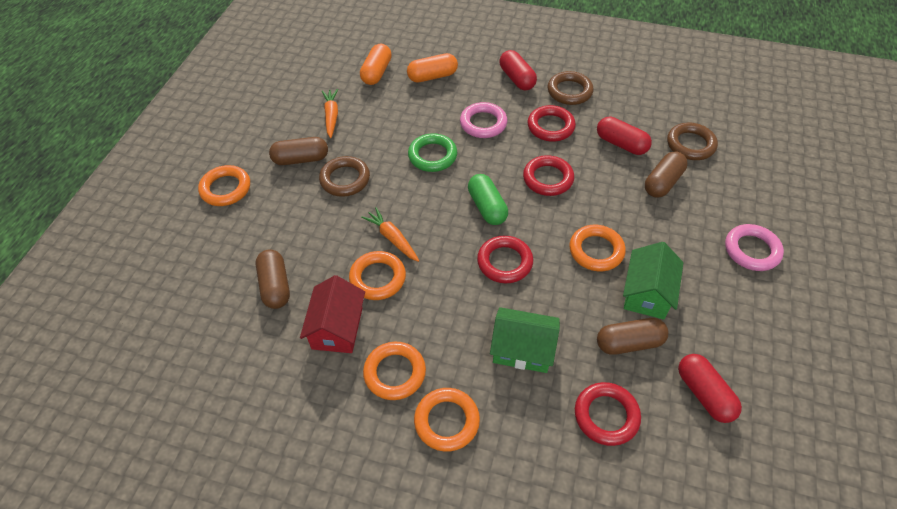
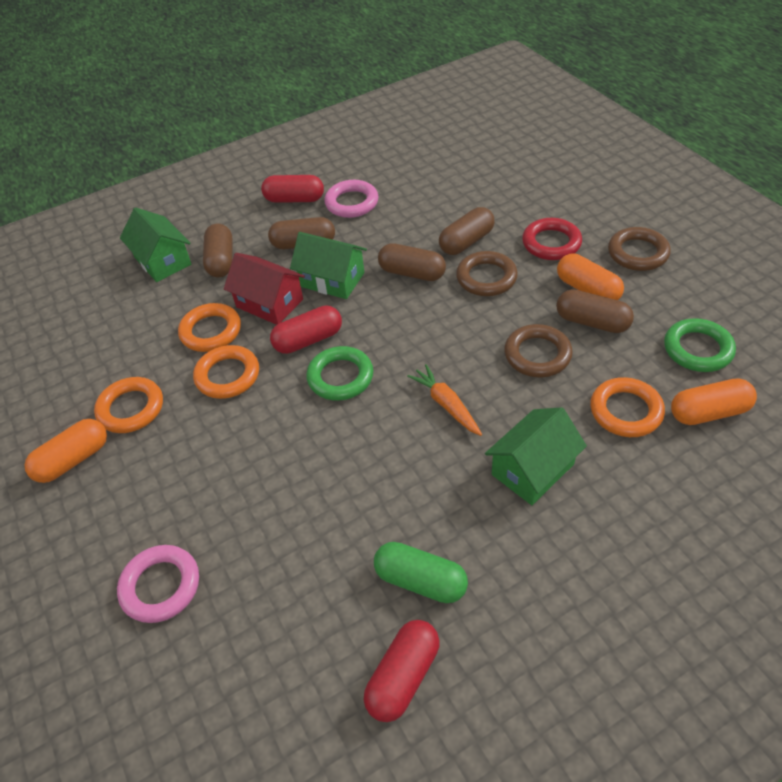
brown capsule: [255,249,290,309] [269,137,328,165] [597,318,668,355] [645,151,687,198] = 4 -> [203,224,233,278] [268,217,335,249] [378,243,446,281] [439,207,495,255] [556,289,634,333] = 5
green house: [490,307,560,373] [623,242,683,319] = 2 -> [120,207,191,282] [290,232,367,299] [485,407,587,505] = 3
green ring: [408,133,457,172] = 1 -> [306,346,373,401] [664,318,736,372] = 2
orange capsule: [360,44,392,85] [407,53,458,83] = 2 -> [24,419,107,483] [557,254,624,300] [671,378,757,425] = 3
orange carrot: [322,89,338,138] [361,207,419,262] = 2 -> [407,364,482,436] = 1
orange ring: [198,165,250,206] [349,251,406,300] [363,342,426,400] [414,388,480,452] [569,225,626,271] = 5 -> [94,377,163,433] [178,303,241,352] [193,345,259,399] [590,377,665,437] = 4
red ring: [477,235,533,283] [523,155,574,196] [528,105,576,142] [575,382,641,446] = 4 -> [522,218,582,260] = 1

